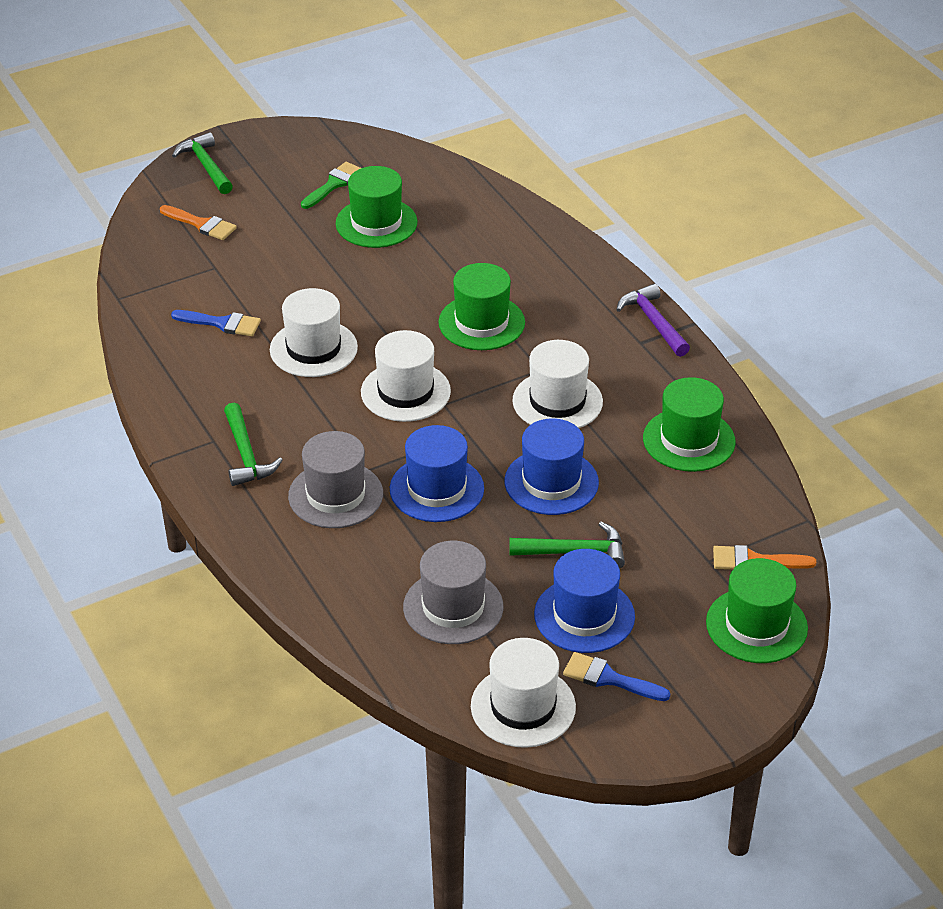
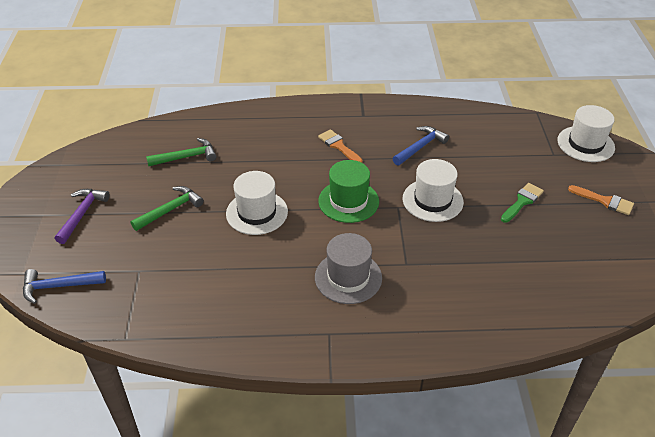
blue brush: [171,310,261,336] [563,652,670,701] = 2 -> none = 0
blue hammer: none = 0 -> [23,269,106,304] [393,126,449,166] = 2
blue hat: [390,425,484,522] [505,418,599,515] [534,549,635,653] = 3 -> none = 0
green hammer: [172,132,233,194] [224,403,283,486] [509,522,625,569] = 3 -> [130,186,204,231] [146,138,216,166] = 2
green hat: [336,166,417,248] [438,263,525,350] [643,377,736,472] [706,558,808,663] = 4 -> [318,160,379,223] = 1
grey hat: [288,431,383,528] [403,541,503,644] = 2 -> [315,233,382,304] = 1
white hat: [270,288,358,377] [361,330,451,422] [471,638,576,748] [512,340,603,428] = 4 -> [226,171,288,235] [403,159,464,222] [558,105,615,162] = 3

